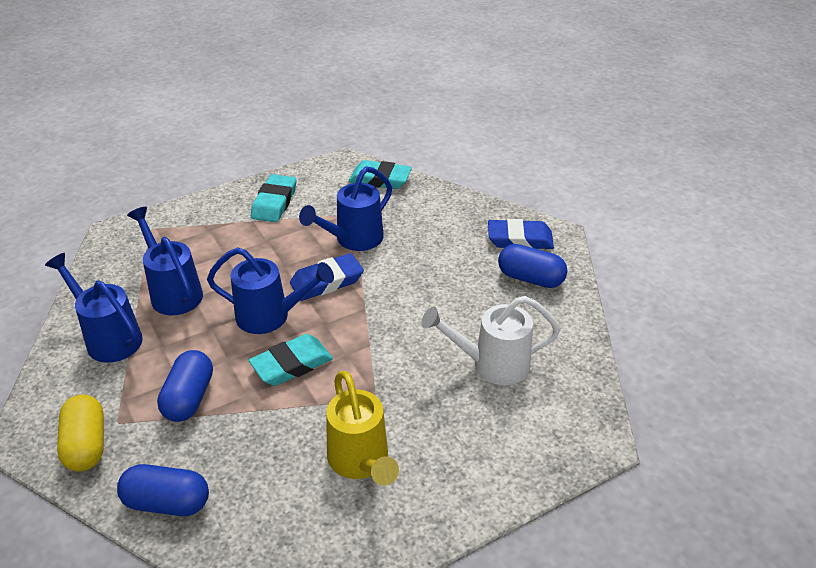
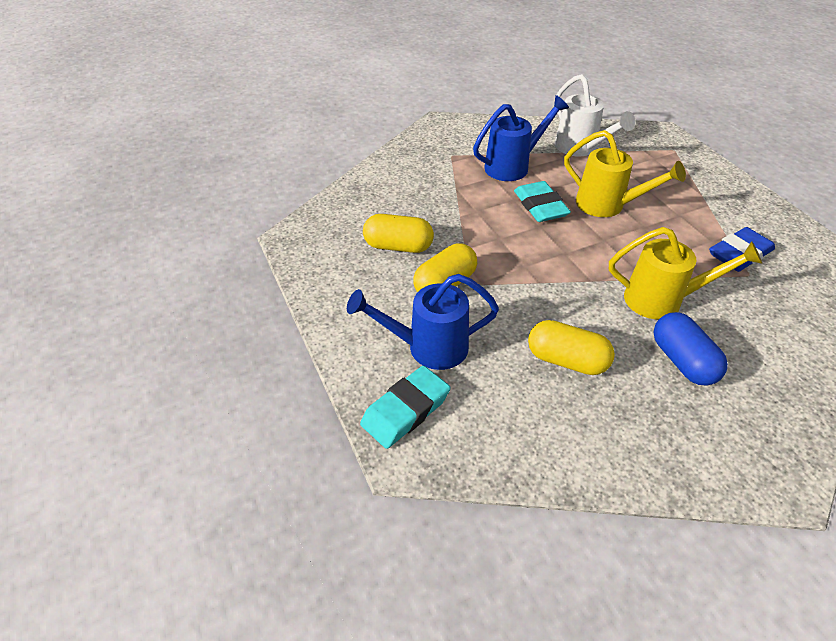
blue capsule: [117,464,209,516] [157,350,213,422] [498,244,567,288] = 3 -> [653,312,728,386] = 1
blue eraser: [290,253,364,301] [488,219,554,249] = 2 -> [709,227,775,272] = 1
blue watering can: [45,253,143,363] [127,207,203,315] [207,247,334,334] [299,166,392,251] = 4 -> [347,274,499,370] [473,95,569,181] = 2
turquoise eraser: [249,334,333,386] [251,174,297,222] [348,160,412,189] = 3 -> [360,366,450,449] [514,181,571,222] = 2
yellow capsule: [57,395,104,472] = 1 -> [363,214,434,253] [413,243,477,292] [528,320,615,375] = 3
yellow watering can: [326,371,399,486] = 1 -> [564,130,686,217] [609,227,762,320] = 2

